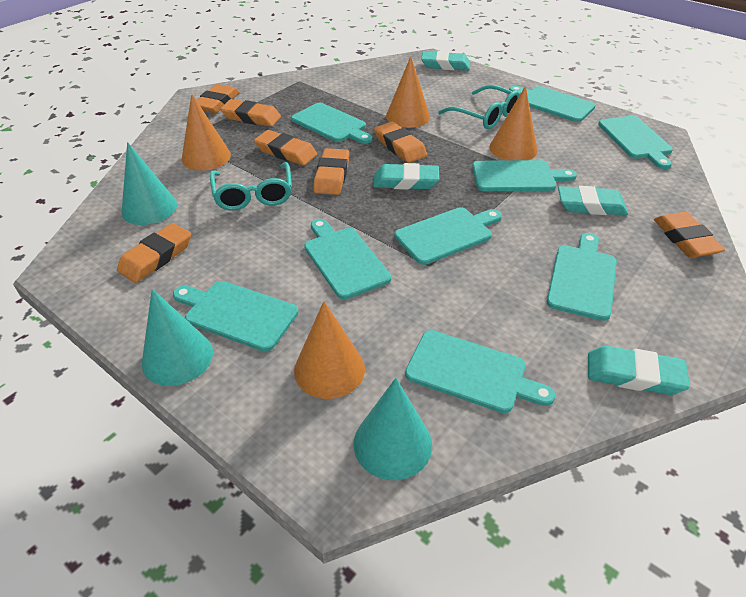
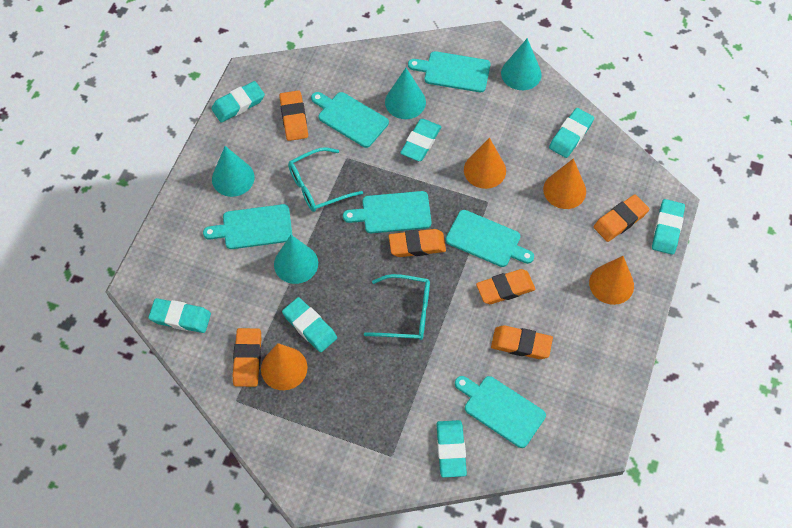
orange eraser: [117,223,191,283] [196,84,240,113] [220,99,281,127] [254,130,317,166] [313,148,349,195] [374,122,427,163] [654,212,725,258] = 7 -> [233,328,261,387] [279,90,308,141] [389,229,446,257] [476,269,535,304] [491,325,553,359] [593,194,649,242] = 6
turquoise cone: [121,142,177,225] [142,289,213,386] [354,378,432,480] = 3 -> [212,146,255,197] [274,235,318,284] [385,68,426,119] [501,38,542,90] = 4
turquoise cutting board: [173,281,299,352] [291,103,372,144] [304,219,391,299] [395,207,502,265] [405,330,555,413] [472,160,577,191] [509,86,596,122] [547,233,617,321] [598,116,673,169] = 9 -> [203,204,292,249] [311,92,389,148] [343,191,431,233] [408,51,490,92] [446,210,534,267] [455,376,546,448] = 6
turquoise eraser: [374,163,439,190] [421,51,470,71] [558,186,628,215] [588,346,690,395] = 4 -> [148,298,211,333] [211,81,265,123] [282,297,337,352] [400,119,441,161] [436,420,467,478] [549,108,594,158] [652,199,685,255] = 7

